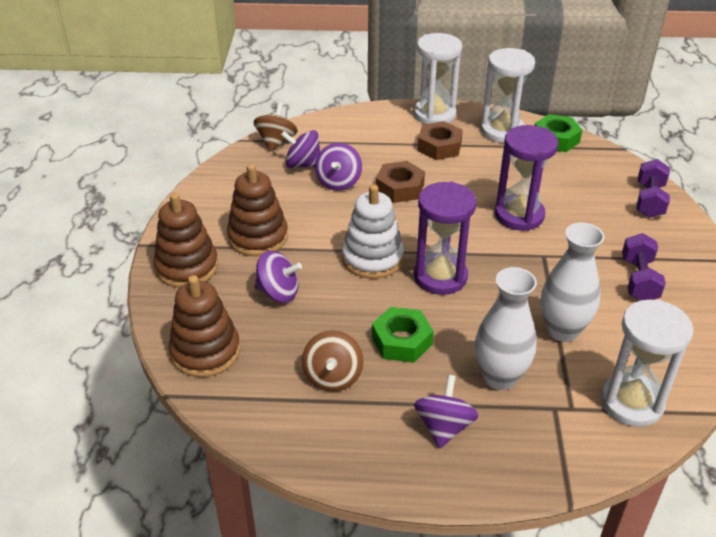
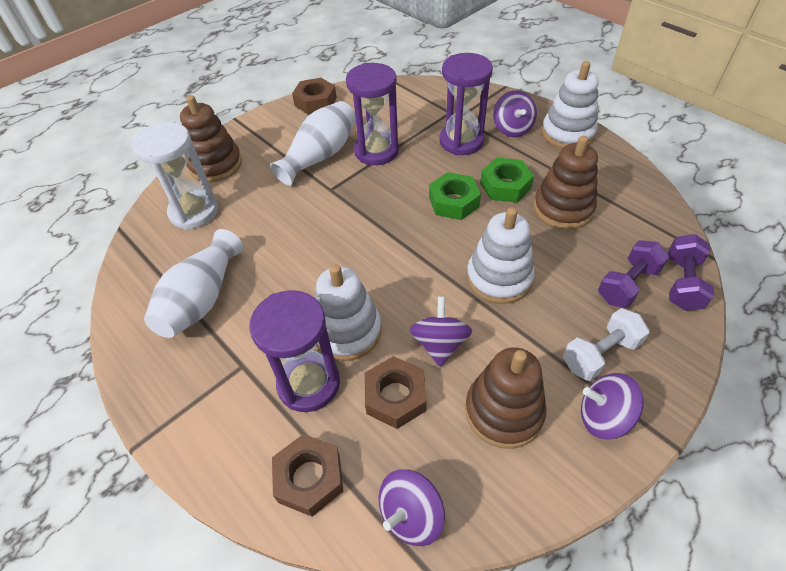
brown nut: [376,161,425,203] [418,121,463,160] = 2 -> [272,434,343,517] [292,78,337,115] [365,356,426,429] = 3
brown spinning top: [254,103,298,152] [302,330,364,392] = 2 -> none = 0
purple hourglass: [414,181,476,295] [495,125,558,231] = 2 -> [250,290,340,412] [346,63,399,165] [439,53,493,155] = 3
white dumbbell: none = 0 -> [563,308,650,381] = 1
white hourglass: [414,33,462,124] [481,48,535,143] [601,299,694,427] = 3 -> [132,122,218,230] = 1
white stacking toy: [342,184,404,279] = 1 -> [315,264,381,361] [467,207,535,304] [542,61,599,148] = 3

